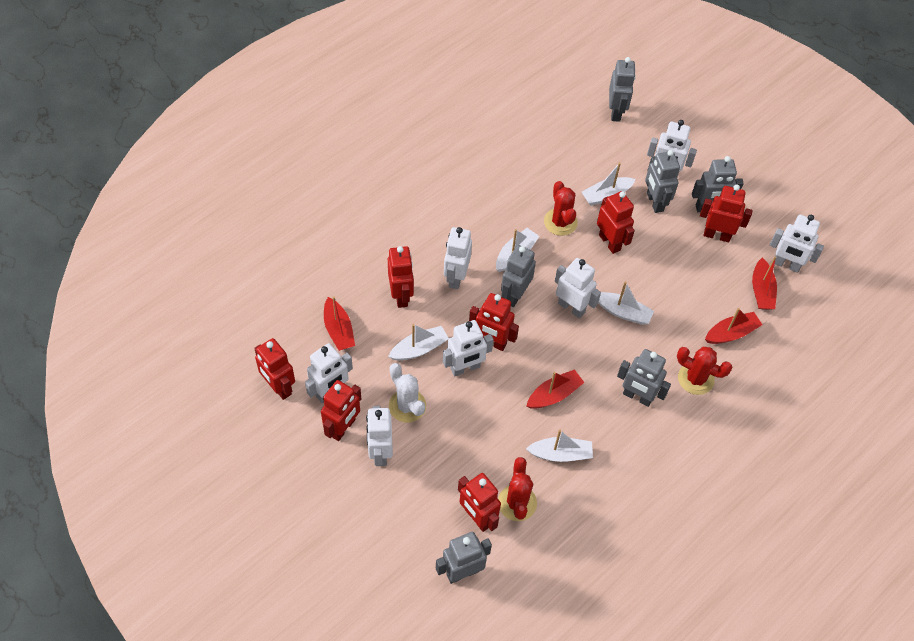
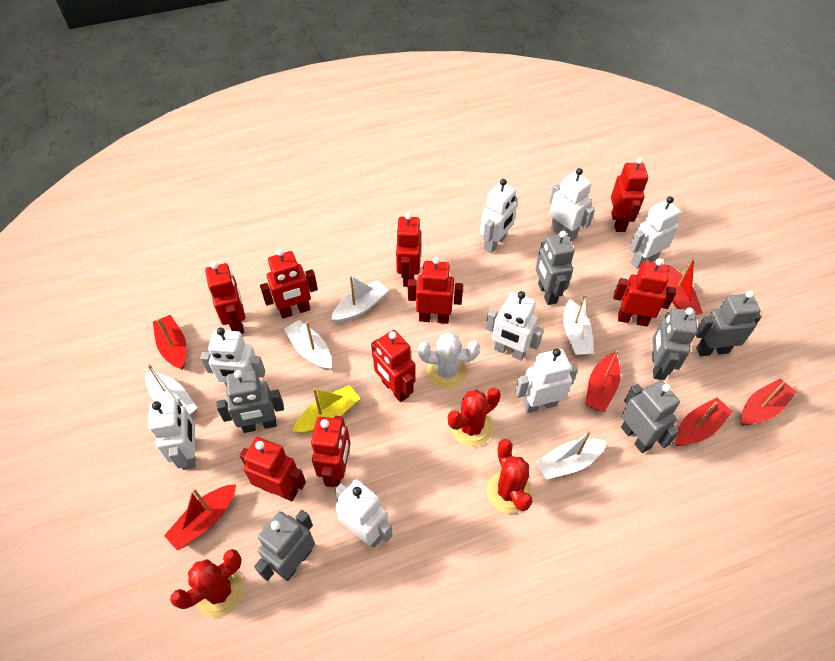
red boat: [324,296,355,351] [527,369,585,409] [705,308,763,344] [752,256,777,310] = 4 -> [153,315,186,370] [164,484,236,551] [585,349,620,412] [667,257,703,315] [676,398,733,446] [742,378,797,425] = 6
red robot: [254,338,295,400] [321,380,361,441] [388,246,414,308] [458,473,501,532] [469,293,519,351] [597,191,635,254] [700,184,753,242] = 7 -> [205,262,245,334] [240,437,306,501] [260,249,318,319] [311,416,350,487] [371,330,415,402] [396,213,421,287] [408,257,463,324] [611,157,648,232] [614,258,676,327] = 9
white robot: [305,343,353,403] [366,406,393,466] [443,320,493,376] [444,227,472,289] [555,258,601,318] [647,120,697,177] [770,215,824,273] = 7 -> [148,399,195,470] [200,328,265,387] [335,479,393,548] [480,179,517,253] [485,291,544,361] [515,349,578,413] [549,168,595,242] [629,196,681,269] = 8
yellow boat: none = 0 -> [293,385,360,433] = 1

